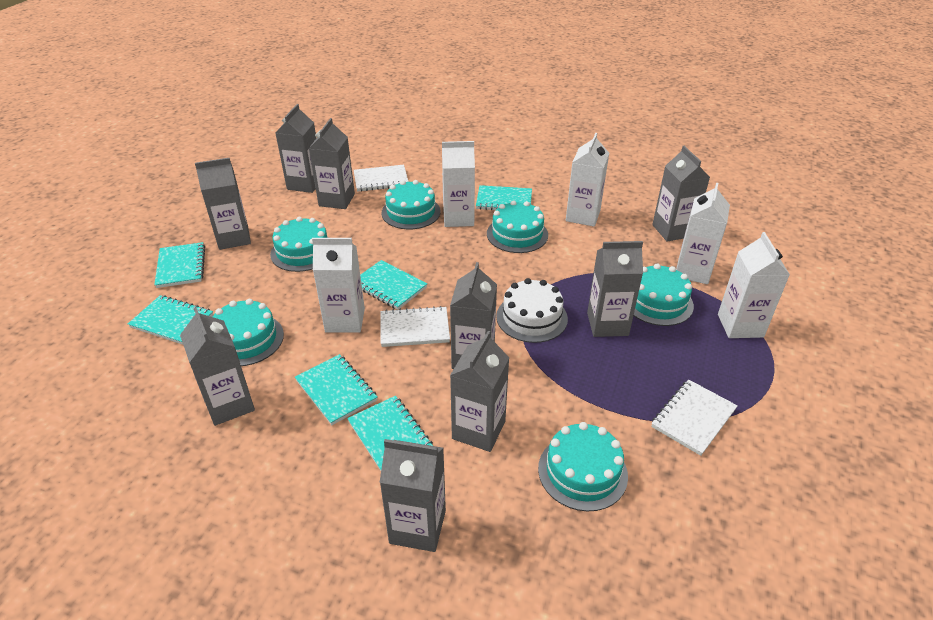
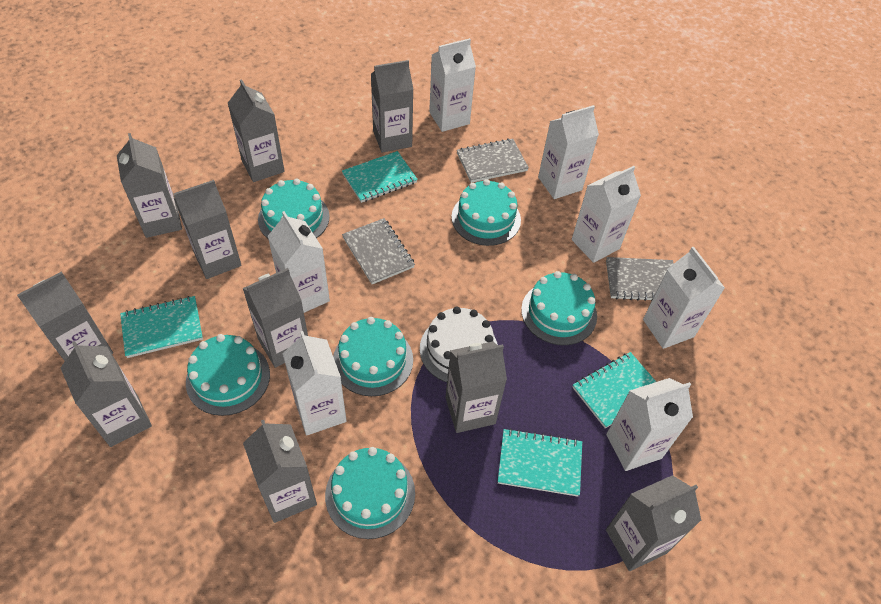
grey carton: [180,307,255,426] [195,157,251,250] [275,104,316,193] [309,118,355,209] [379,439,446,552] [450,262,497,369] [450,331,509,452] [587,241,643,337] [652,146,710,241] = 9 -> [17,272,113,361] [61,341,152,447] [117,133,182,238] [173,180,242,279] [228,79,285,182] [242,268,308,368] [243,420,317,523] [371,60,414,153] [445,342,507,433] [606,475,702,571] = 10
grey notebook: none = 0 -> [342,218,415,284] [457,138,529,183] [606,257,674,301] = 3
turquoise notebook: [128,295,213,345] [154,242,205,288] [295,354,377,425] [347,396,433,471] [360,260,427,310] [476,185,532,210] = 6 -> [120,296,203,358] [342,151,418,203] [498,428,582,497] [572,352,656,428] = 4
white carton: [312,238,365,333] [442,141,475,227] [566,133,609,227] [676,183,730,284] [718,232,790,338] = 5 -> [268,211,330,313] [283,331,347,435] [429,38,476,132] [538,105,599,199] [572,166,641,263] [606,378,693,471] [643,247,725,349] = 7
white notebook: [354,165,409,192] [380,306,450,347] [651,379,738,456] = 3 -> none = 0

